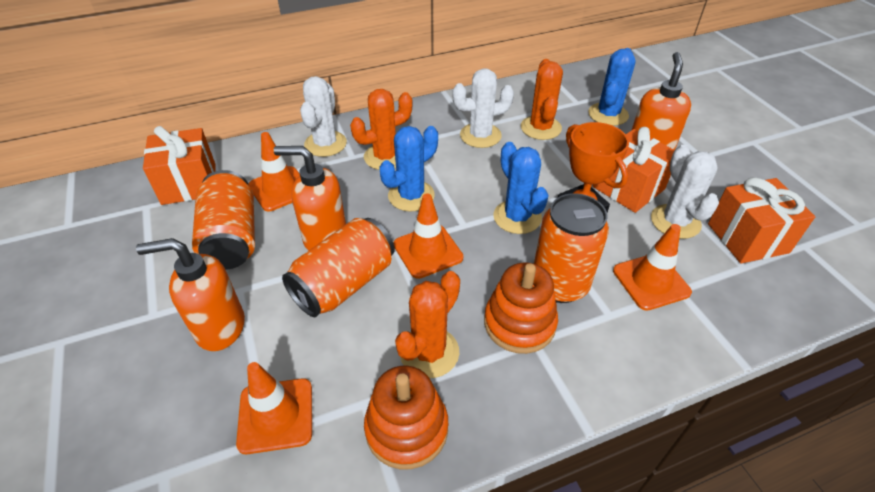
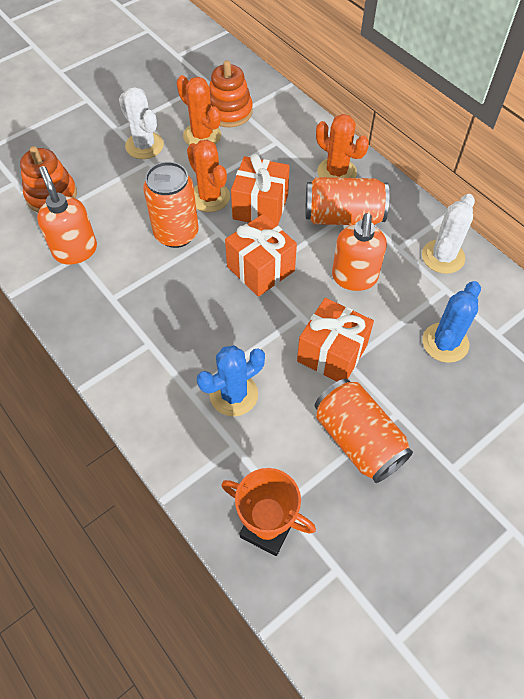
blue cactus: [379,126,438,212] [493,142,549,234] [588,48,636,126] = 3 -> [197,345,265,416] [422,281,481,363] = 2
orange soap dispenser: [136,238,245,351] [274,146,346,250] [632,52,691,150] = 3 -> [37,166,97,264] [332,213,387,291] = 2
orange traffic cone: [236,362,312,454] [248,132,300,212] [394,193,464,279] [613,224,692,311] = 4 -> none = 0
white cactus: [300,76,347,157] [452,68,514,148] [651,144,719,239] = 3 -> [119,87,164,159] [422,194,475,274] = 2

